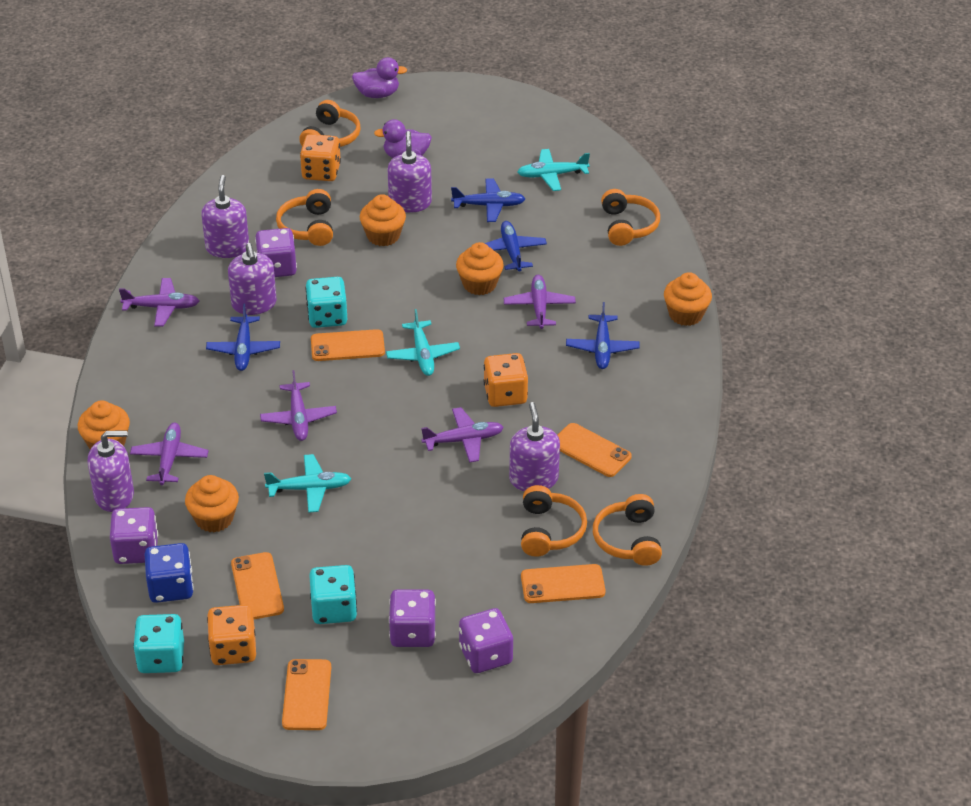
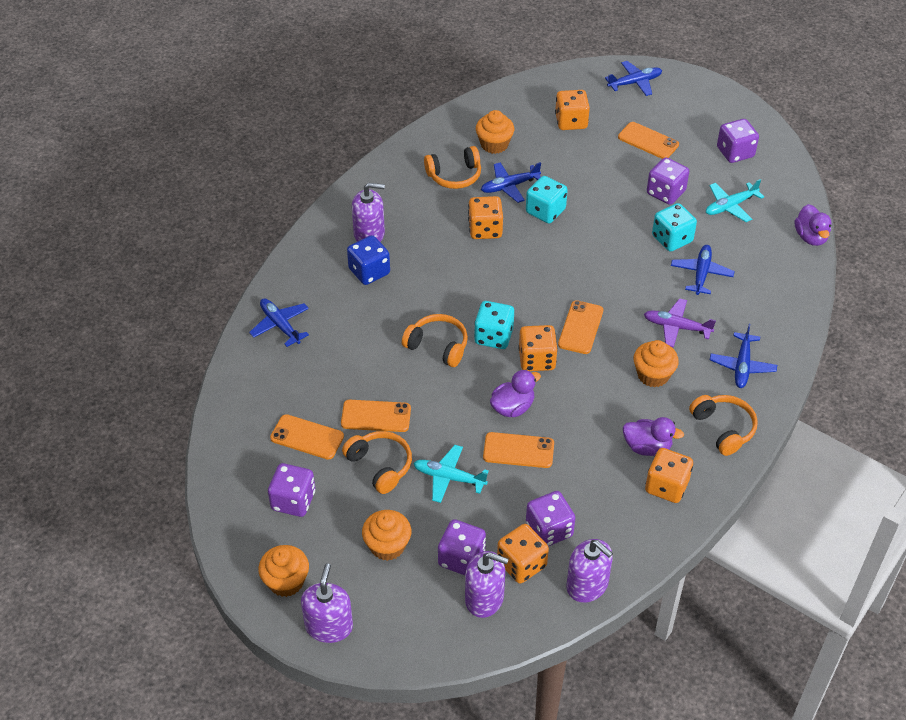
blue plane: [206,304,280,371] [451,179,525,222] [485,221,547,271] [566,302,640,369] = 4 -> [249,298,309,347] [481,162,541,203] [605,61,662,96] [671,245,735,295] [710,324,777,388] = 5
orange cupcake: [78,401,130,450] [185,475,239,533] [360,194,406,246] [456,242,504,295] [664,272,712,326] = 5 -> [258,545,309,597] [362,510,411,561] [476,110,514,154] [634,340,679,387] = 4
orange dice: [207,605,256,665] [300,134,341,181] [484,353,528,407] = 3 -> [468,196,503,239] [497,524,549,584] [519,325,558,371] [555,90,590,130] [645,448,693,503] = 5
orange headphones: [276,189,333,246] [299,100,361,147] [521,485,587,557] [593,494,662,566] [601,189,660,246] = 5 -> [342,431,412,494] [402,314,468,367] [424,146,481,189] [689,395,758,456] = 4
purple dice: [110,507,158,564] [255,228,297,277] [389,589,436,647] [459,608,513,673] = 4 -> [268,463,315,517] [438,519,486,575] [526,491,575,546] [647,157,689,205] [717,119,759,163] = 5
purple duck: [352,57,407,98] [374,119,432,158] = 2 -> [490,370,541,417] [623,417,684,456] [795,204,832,246] = 3
purple plane: [119,278,199,326] [130,423,208,485] [260,370,337,441] [421,407,504,463] [504,275,576,329] = 5 -> [644,298,716,348] = 1
purple soap dispenser: [88,430,134,512] [201,175,249,258] [228,243,277,315] [388,131,432,213] [509,402,560,491] = 5 -> [301,563,353,643] [352,183,385,242] [465,551,509,618] [567,539,613,603] = 4
turquoise plane: [264,454,351,513] [386,309,460,376] [518,149,590,191] = 3 -> [413,445,489,503] [706,179,764,222] = 2

